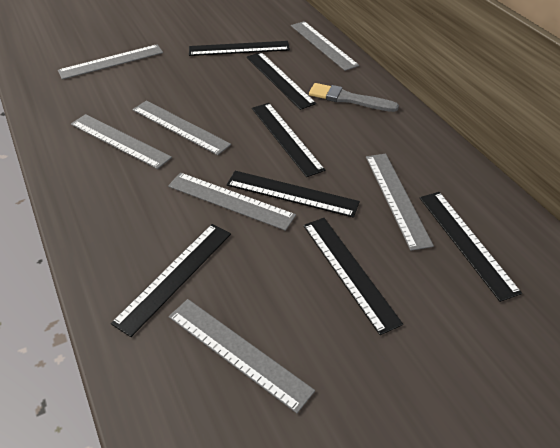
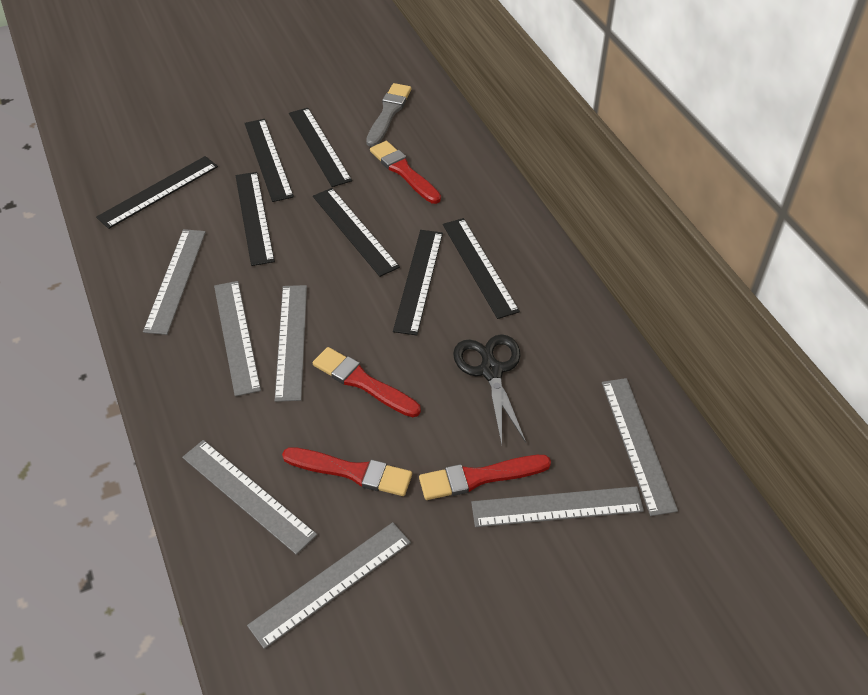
black scissors: none = 0 -> [453,334,526,445] = 1
red brush: none = 0 -> [282,447,412,496] [313,347,421,417] [370,141,441,204] [419,455,551,500] = 4

